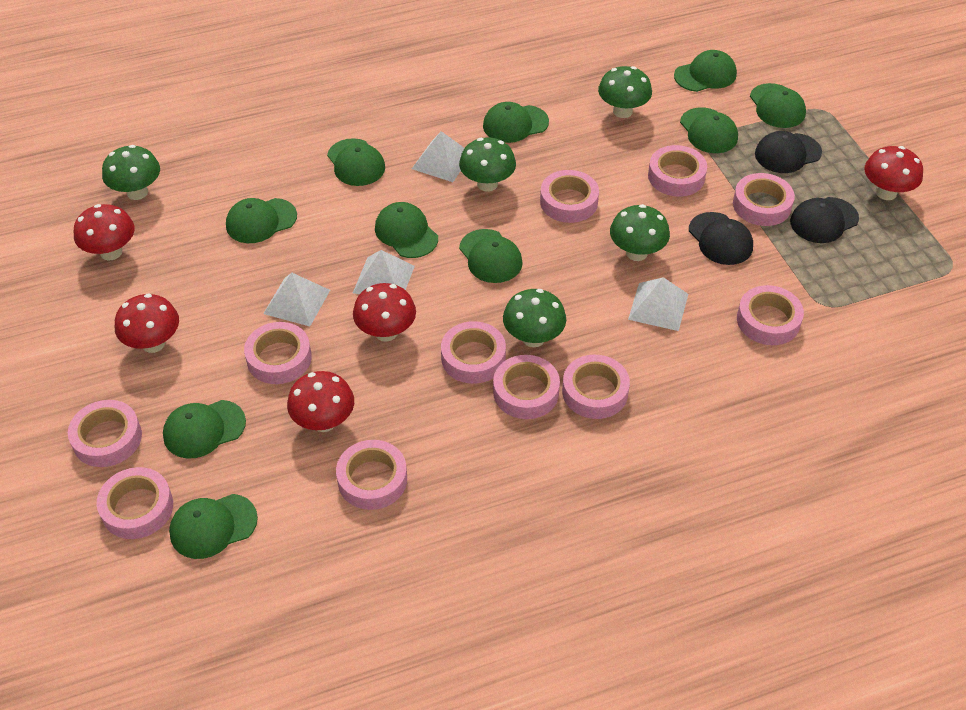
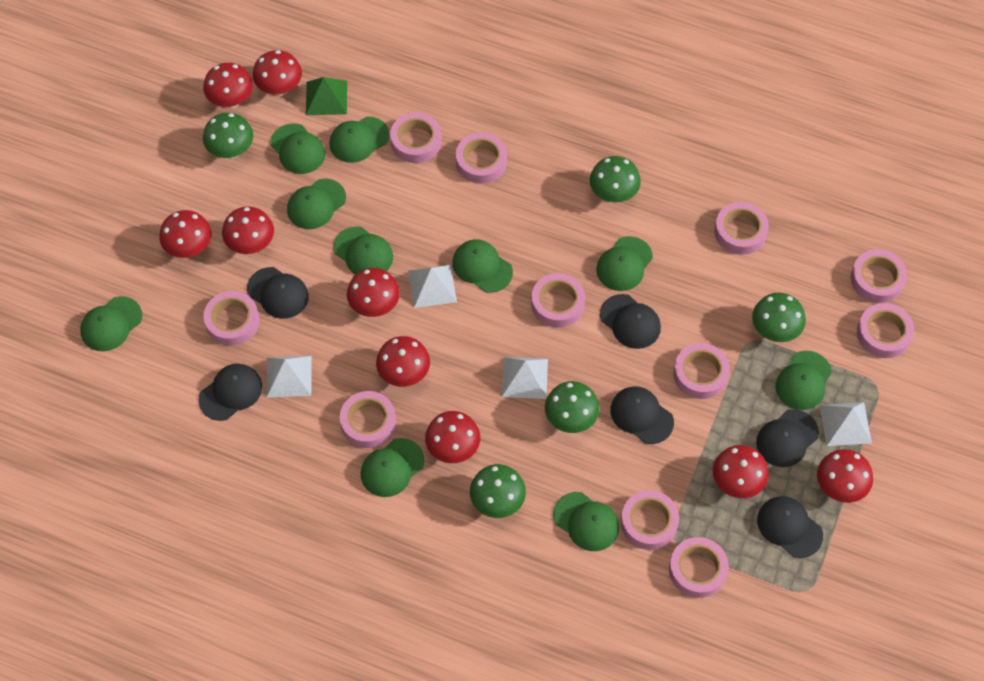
black cap: [689,212,753,265] [755,131,822,173] [790,197,859,243] = 3 -> [199,364,262,421] [247,267,309,319] [600,294,661,349] [610,386,674,444] [756,409,819,467] [757,496,823,558] = 6
green pyramid: none = 0 -> [306,77,347,115] = 1
red mushroom: [74,204,135,261] [115,294,179,353] [287,371,354,432] [353,283,416,342] [864,146,923,200] = 5 -> [159,210,212,258] [203,63,253,108] [222,207,274,254] [253,50,302,96] [347,268,400,317] [376,336,430,387] [425,411,480,463] [713,445,769,498] [817,449,873,503] = 9

